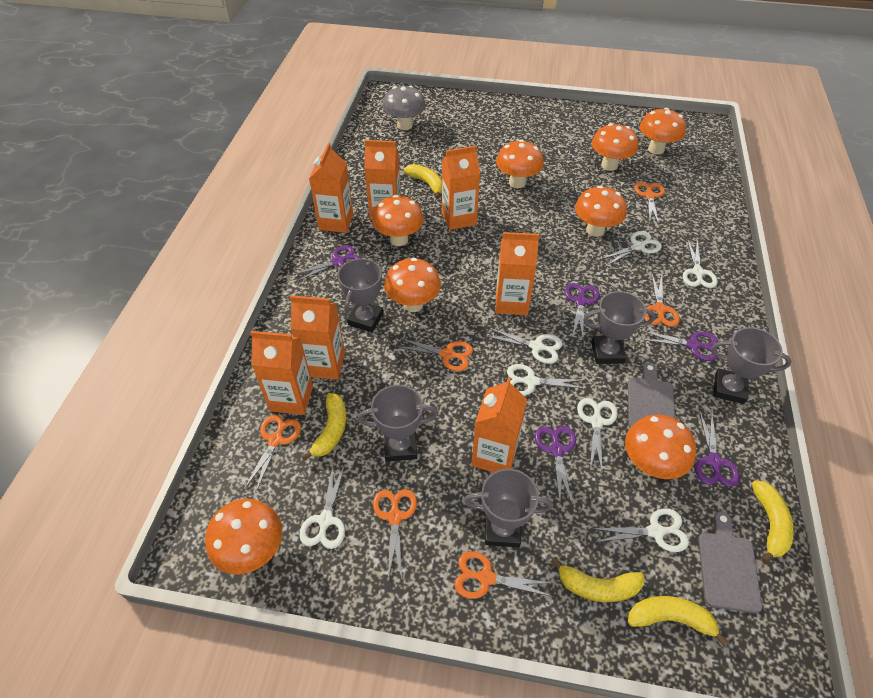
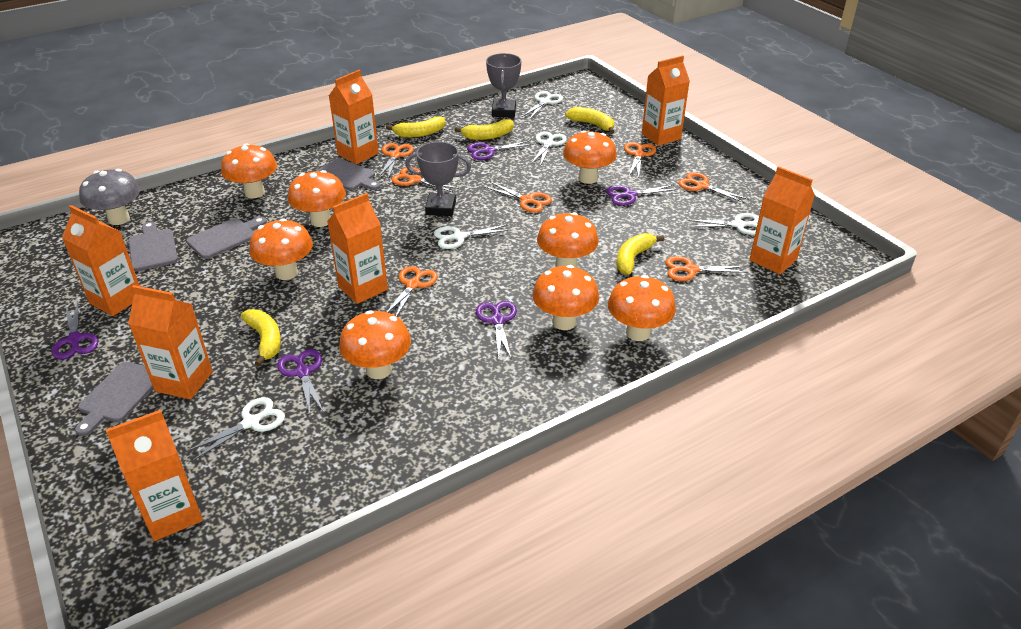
grey cutting board: [628,362,675,427] [698,511,762,614] = 2 -> [75,362,153,436] [129,221,178,271] [186,217,267,259] [316,158,381,190] = 4
grey trophy: [338,258,383,332] [358,385,438,462] [464,469,553,547] [583,291,656,364] [711,327,792,404] = 5 -> [405,142,471,216] [486,53,521,117] = 2
orange scissors: [244,415,301,492] [373,489,417,579] [395,338,473,371] [454,551,555,599] [634,182,665,224] [644,274,680,327] = 6 -> [379,143,414,179] [387,266,438,317] [391,167,459,193] [485,182,552,213] [624,142,656,178] [665,256,748,281] [678,172,749,203] = 7
white scissors: [299,464,345,549] [485,328,563,364] [507,364,587,396] [577,398,618,471] [593,508,689,552] [601,231,662,266] [683,239,718,288] = 7 -> [185,397,285,461] [434,224,511,249] [522,91,563,120] [531,131,567,166] [687,213,759,235] = 5

